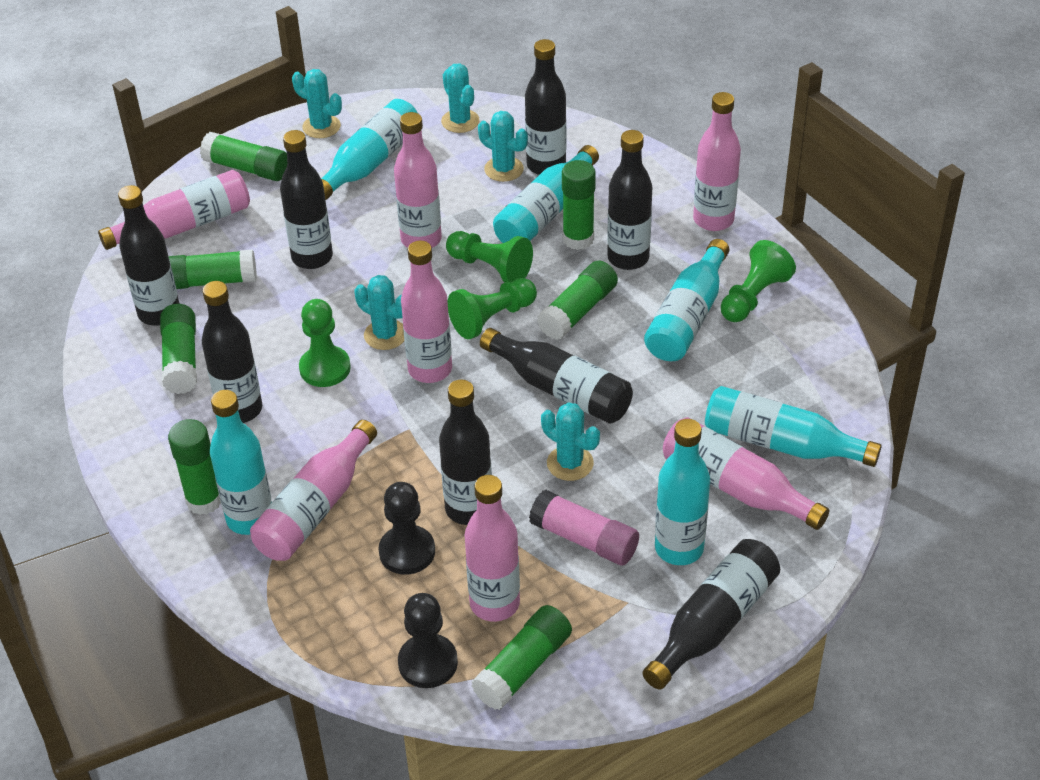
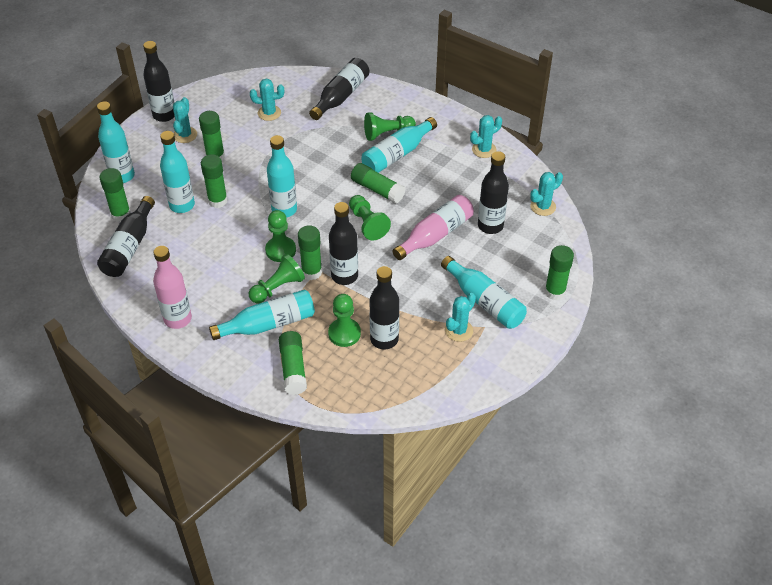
black bottle: [118,185,179,326] [202,281,262,423] [280,130,333,269] [439,379,492,525] [480,328,633,424] [525,39,566,175] [607,130,652,270] [643,539,780,689] = 8 -> [97,196,155,277] [143,41,175,122] [309,58,370,120] [329,202,358,285] [369,266,399,350] [478,151,509,234] = 6
black pawn: [379,482,435,575] [398,593,458,688] = 2 -> none = 0
green pawn: [299,299,351,387] [446,231,533,283] [448,278,537,339] [721,240,796,322] = 4 -> [248,254,305,303] [265,210,296,262] [328,294,361,347] [349,195,391,240] [364,112,416,141] = 5
pink bottle: [98,170,250,250] [250,420,377,561] [394,112,442,248] [401,241,452,383] [465,475,520,622] [663,417,829,530] [693,92,741,231] = 7 -> [153,246,192,329] [392,195,474,260] = 2
pink glue stick: [529,490,639,565] = 1 -> none = 0

